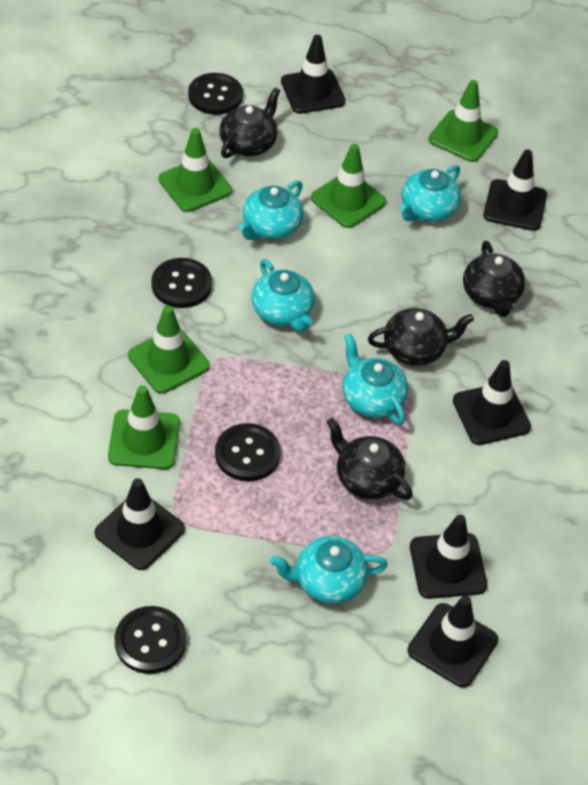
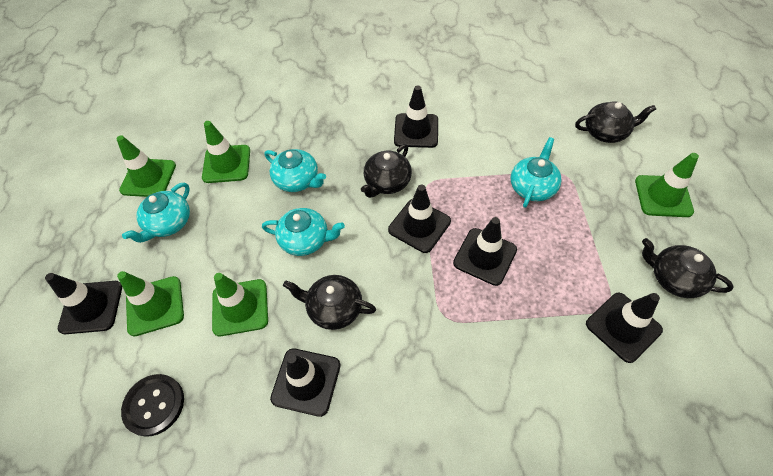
black button: [115,606,186,674] [151,258,212,308] [188,73,243,115] [215,423,281,482] = 4 -> [121,374,184,437] = 1
turquoise teapot: [239,180,303,240] [251,259,315,332] [270,536,388,604] [343,333,408,425] [400,165,461,222] = 5 -> [122,183,190,243] [262,208,345,256] [265,149,326,192] [511,137,562,208] = 4

